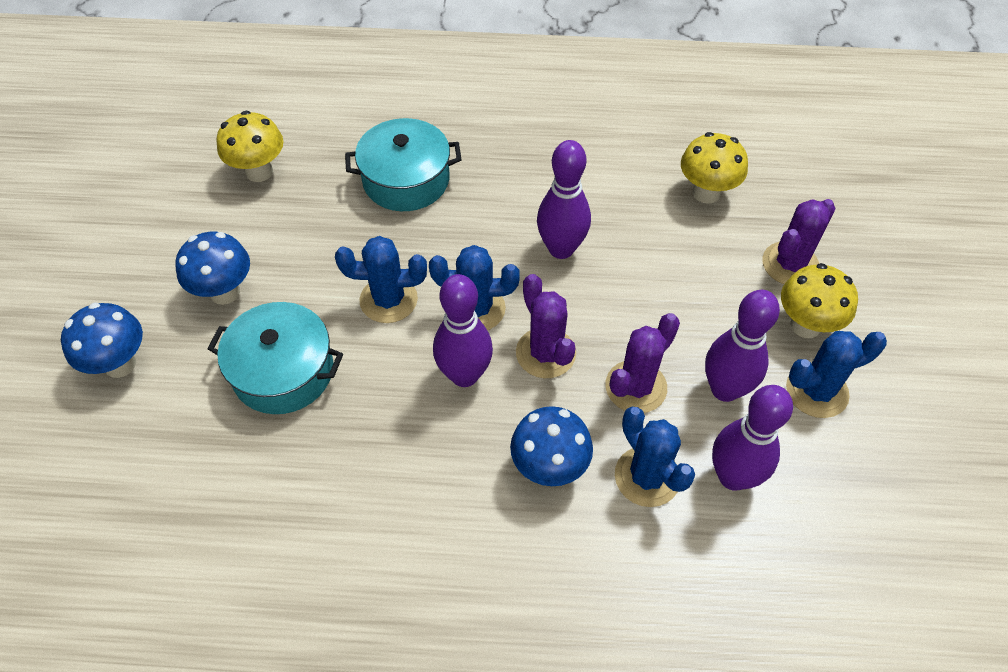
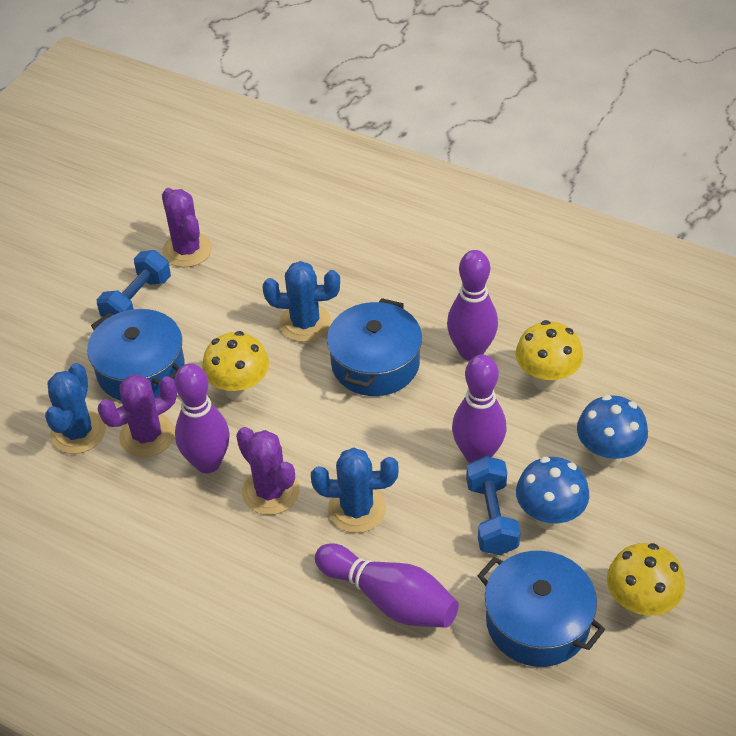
blue cactus: [335,236,427,323] [429,245,520,330] [615,407,695,507] [786,331,887,418] = 4 -> [45,363,106,454] [262,261,340,342] [311,448,398,533] = 3
blue dumbbell: none = 0 -> [97,250,171,317] [466,456,520,555] = 2
blue mushroom: [61,302,143,378] [175,232,250,305] [510,406,593,486] = 3 -> [516,457,589,530] [577,395,648,467] = 2
blue pot: none = 0 -> [87,309,185,401] [327,298,422,396] [477,551,605,667] = 3
turquoise pot: [208,302,343,414] [345,118,461,211] = 2 -> none = 0

